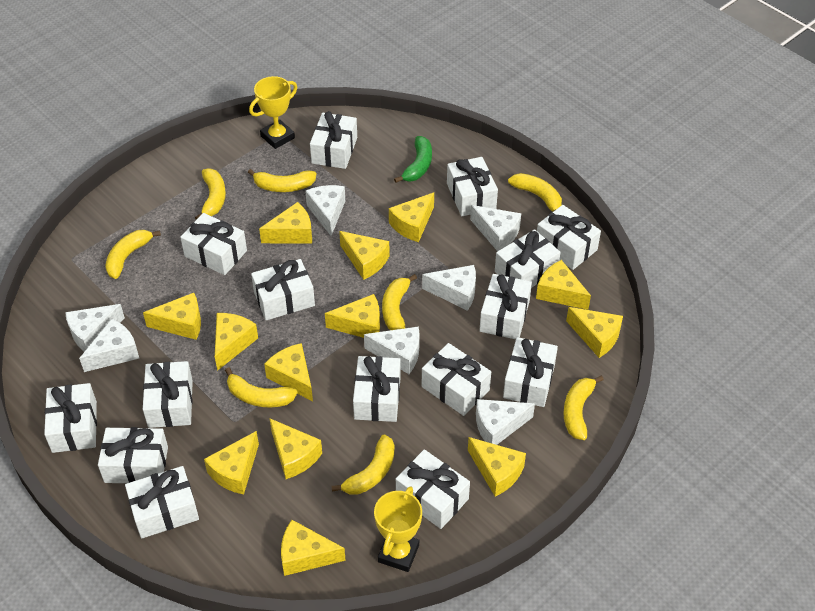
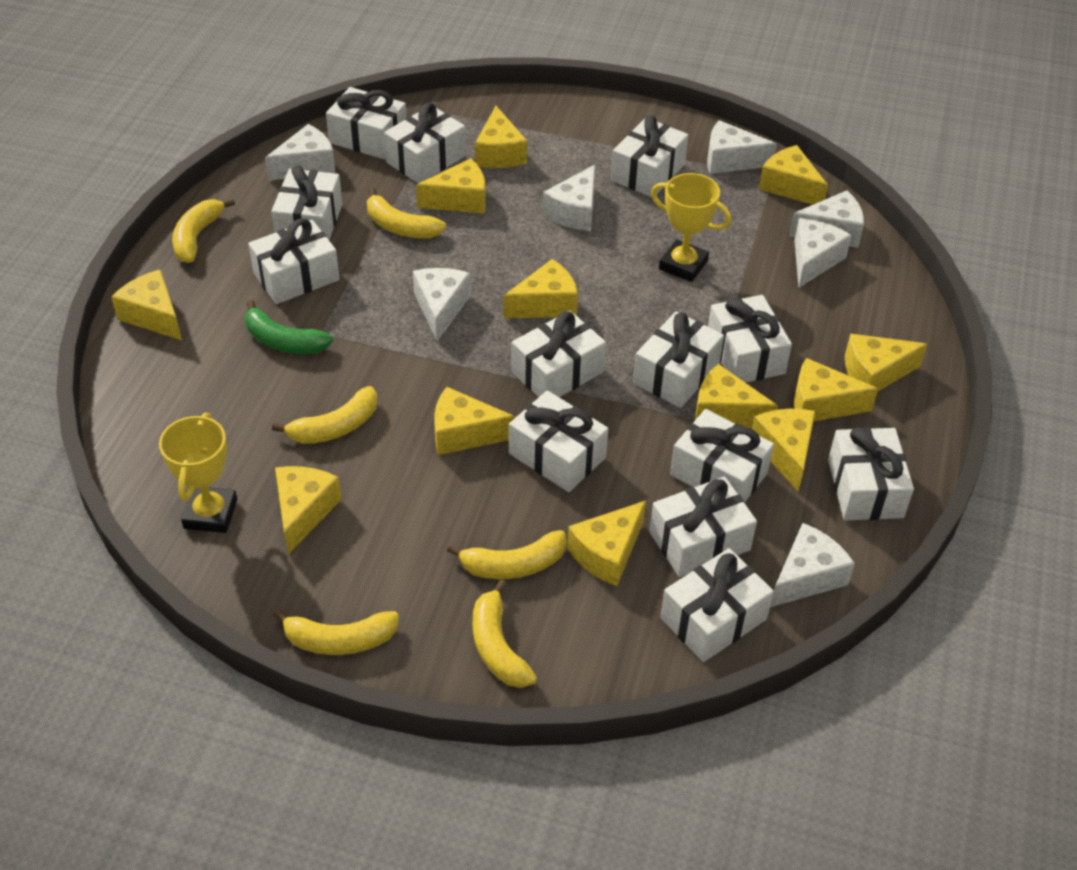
white gift: [44,383,97,453] [98,427,168,483] [125,466,199,539] [143,361,193,428] [180,213,247,275] [251,259,315,320] [310,111,357,169] [353,356,401,422] [396,449,470,529] [422,343,491,416] [447,157,498,216] [479,274,532,339] [495,229,561,288] [503,337,558,407] [537,205,601,270] = 15 -> [248,218,339,304] [271,165,342,240] [326,87,406,160] [384,103,466,183] [509,390,608,492] [511,311,606,398] [611,115,688,197] [633,312,724,408] [649,476,757,577] [660,548,774,662] [670,409,774,503] [708,295,792,383] [828,427,914,520] = 13
yellow banana: [105,230,161,279] [195,168,226,220] [225,367,298,407] [248,169,316,192] [331,434,395,495] [382,274,417,330] [508,173,562,212] [563,375,604,440] = 8 -> [172,198,235,263] [272,386,378,444] [273,609,399,655] [367,188,446,238] [447,530,567,579] [473,580,537,688] = 6
yellow cheese: [143,293,201,340] [204,431,259,494] [215,313,258,371] [259,202,312,244] [264,343,313,401] [269,418,322,479] [281,520,346,576] [325,294,380,338] [339,231,390,280] [389,192,434,242] [468,437,526,497] [536,260,591,310] [566,307,623,358] = 13 -> [111,270,182,340] [275,466,342,554] [416,158,486,214] [434,387,515,455] [475,106,527,168] [503,259,578,318] [567,501,646,586] [695,364,778,428] [752,409,815,492] [759,145,828,205] [794,358,878,422] [845,334,927,392] = 12

